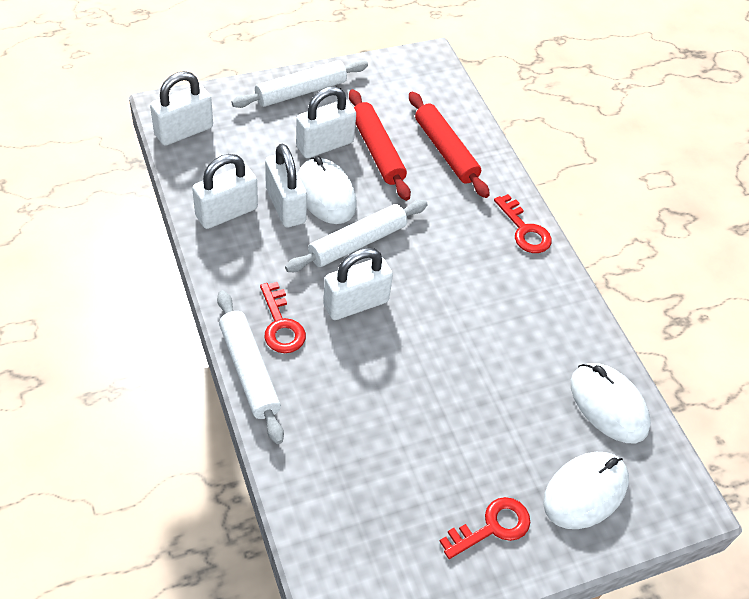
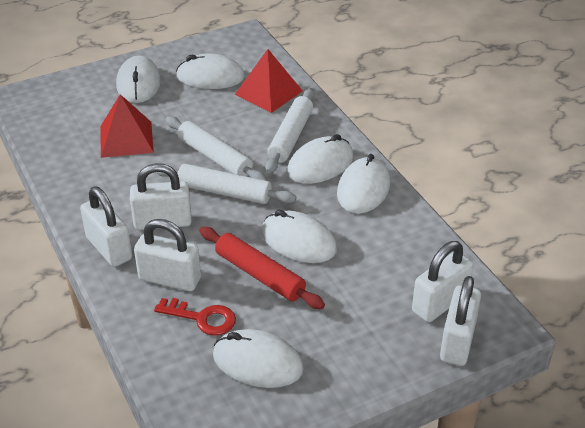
red key: [260,282,306,353] [439,497,530,559] [494,194,552,253] = 3 -> [154,298,236,336] = 1
red pyramid: none = 0 -> [100,94,154,158] [235,49,302,113] = 2
red rolling pin: [349,89,411,201] [409,92,490,198] = 2 -> [200,227,325,309] = 1
white mouse: [298,156,357,224] [543,452,629,529] [571,363,651,443] = 3 -> [116,56,161,103] [176,53,245,89] [213,329,304,388] [262,210,337,263] [287,134,353,184] [337,154,390,214] = 6

